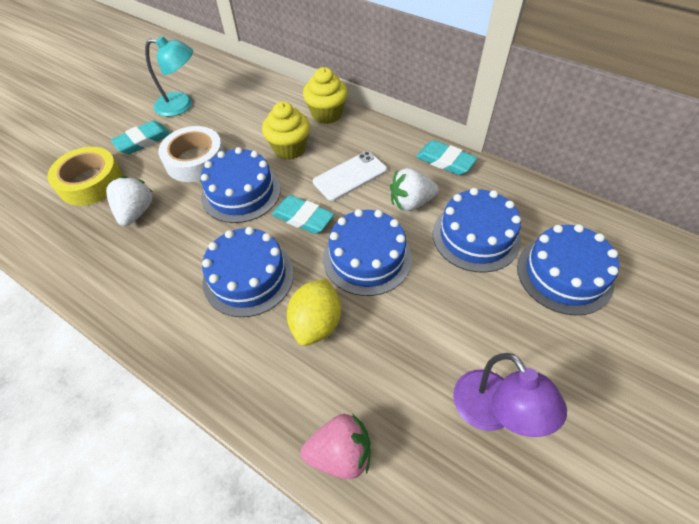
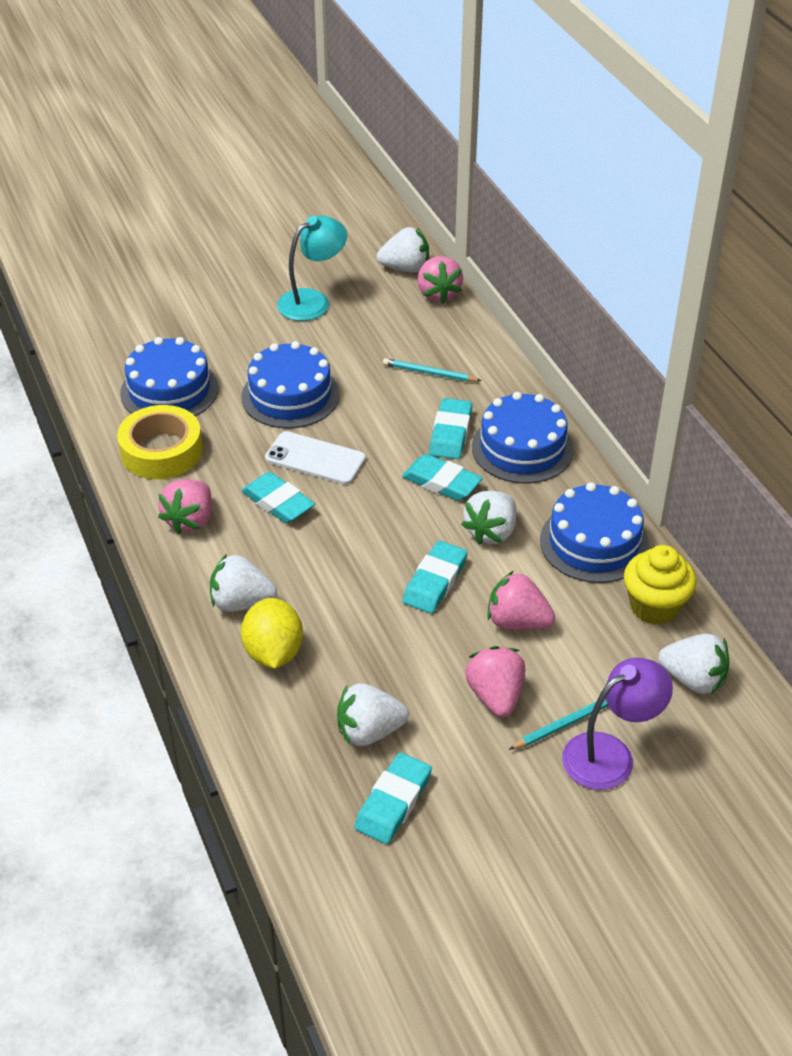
blue cake: [201,147,281,223] [202,227,294,317] [323,209,412,296] [432,188,521,273] [517,224,619,316] = 5 -> [120,337,219,416] [241,341,340,429] [472,392,574,483] [540,482,649,583] = 4
pink strawberry: [301,413,371,479] = 1 -> [158,479,212,534] [417,256,463,304] [465,646,525,717] [487,571,555,630] = 4
turquoise eraser: [111,120,171,154] [271,195,334,234] [416,140,477,175] = 3 -> [241,472,315,524] [354,752,432,844] [402,454,483,501] [403,541,468,614] [429,398,472,459] = 5
turquoise pencil: none = 0 -> [383,358,482,382] [509,698,608,750] = 2
white strawberry: [106,176,153,226] [390,168,439,211] = 2 -> [210,554,277,612] [337,683,409,746] [377,227,429,273] [461,491,517,545] [659,634,730,694] = 5
white tape: [158,126,224,182] = 1 -> none = 0
yellow cupcake: [262,102,310,160] [303,67,348,124] = 2 -> [624,545,697,625] = 1

